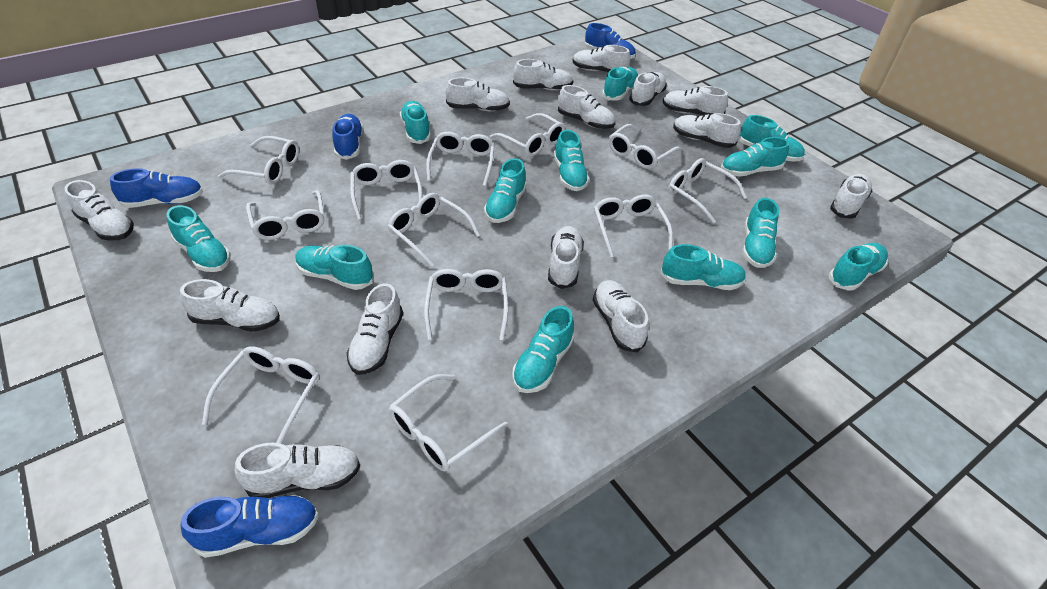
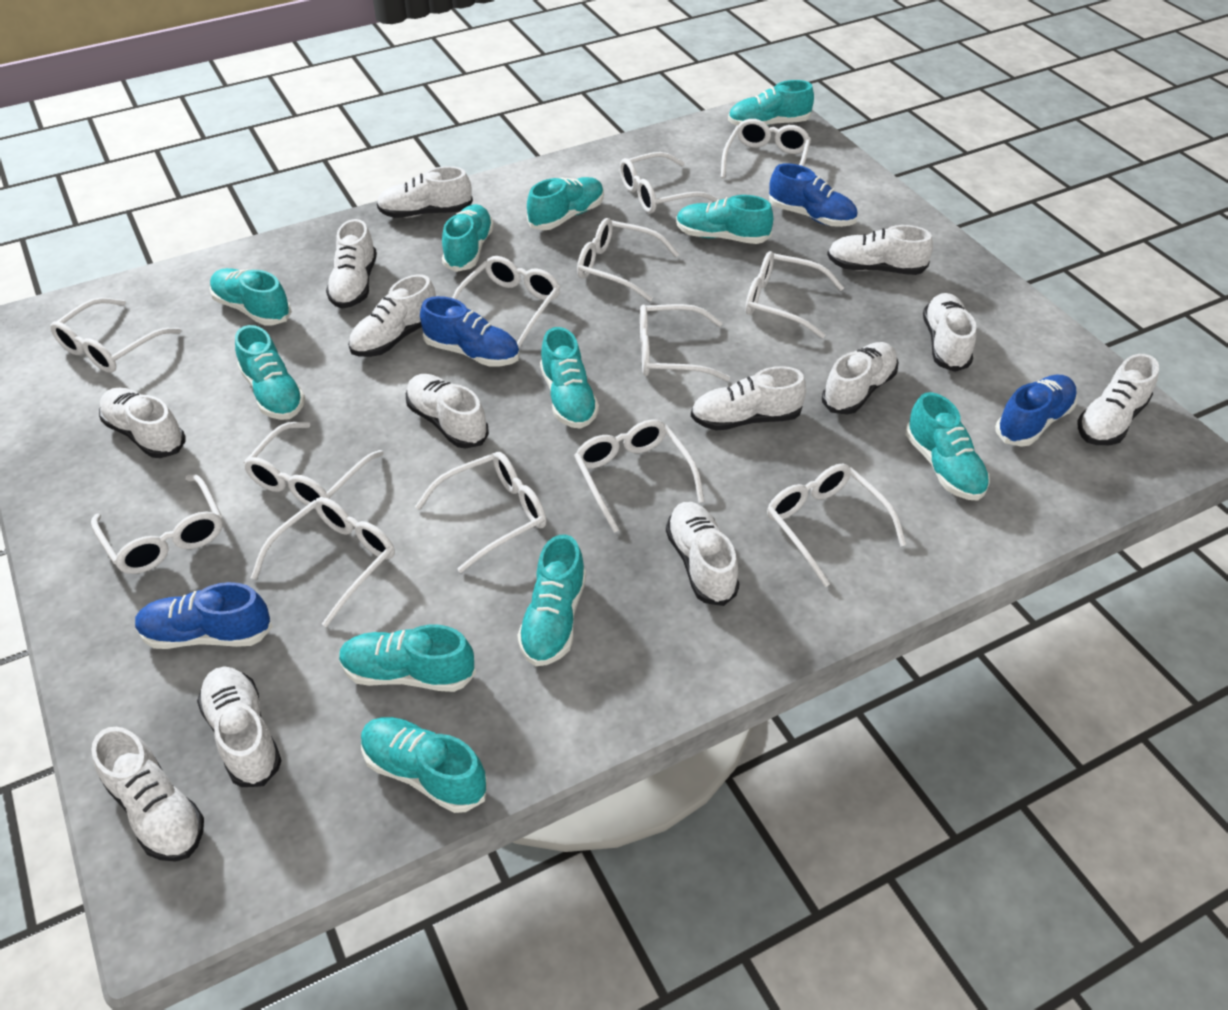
turquoise shoe: [166,205,231,272] [295,245,373,290] [400,101,431,144] [484,158,527,223] [512,306,574,393] [554,130,589,191] [602,67,638,101] [660,244,746,290] [721,137,789,177] [739,115,805,161] [742,198,779,268] [829,243,888,291] = 12 -> [210,268,292,326] [235,325,305,420] [339,625,476,692] [361,717,488,813] [442,204,494,272] [517,534,586,666] [527,177,604,230] [540,327,599,429] [676,195,773,244] [728,80,814,126] [905,392,990,500] = 11
white glasses: [202,346,319,444] [218,136,299,185] [246,190,325,240] [350,160,423,220] [387,193,480,267] [389,374,508,471] [424,269,508,341] [426,132,494,187] [490,113,565,156] [594,194,673,258] [609,124,682,169] [668,158,747,223] = 12 -> [50,298,181,373] [91,474,223,574] [243,422,384,509] [251,497,395,627] [415,452,547,573] [452,256,561,348] [574,419,705,533] [577,218,679,302] [620,152,717,213] [640,304,730,381] [721,119,811,178] [745,251,844,338] [767,464,906,587] = 13
white shoe: [65,180,134,240] [180,279,280,332] [234,443,360,498] [347,283,403,375] [446,77,510,111] [513,59,573,91] [548,226,584,289] [558,85,615,129] [573,45,630,72] [593,280,649,352] [629,72,667,106] [663,86,728,115] [673,113,741,148] [830,174,872,219] = 14 -> [91,727,204,862] [99,388,186,458] [197,667,282,787] [326,219,377,308] [348,274,436,357] [377,166,473,218] [406,374,489,448] [666,502,740,606] [691,366,806,431] [822,342,898,414] [827,225,933,275] [923,293,976,372] [1078,354,1159,445] = 13

